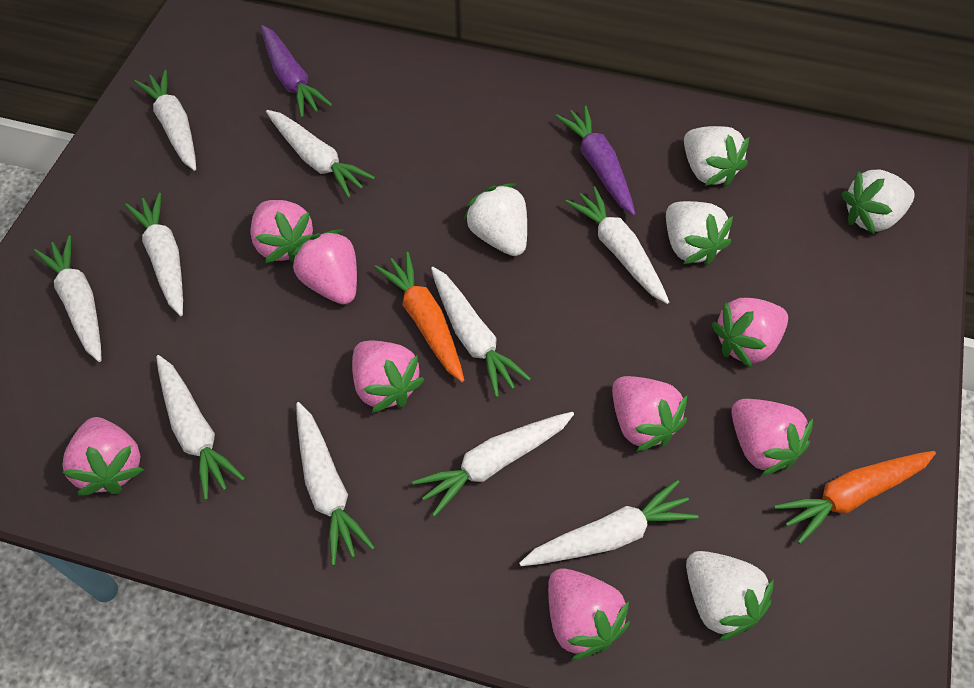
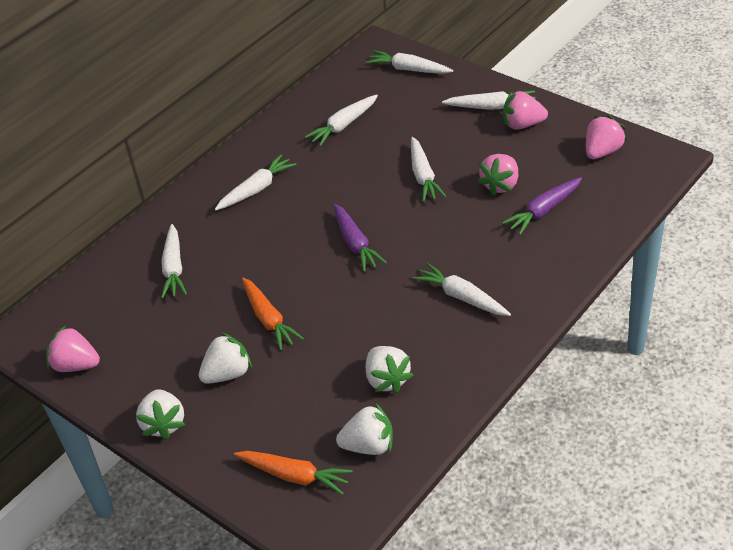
pink strawberry: [62,417,144,496] [250,200,313,263] [291,229,357,305] [352,341,425,413] [548,569,630,661] [612,376,687,451] [712,298,788,368] [731,399,813,476] = 8 -> [46,325,100,372] [477,154,518,196] [503,91,548,129] [586,115,627,159] = 4
white carrot: [34,235,102,362] [125,193,183,316] [134,70,196,171] [156,355,245,500] [266,110,375,198] [296,402,375,565] [412,412,574,517] [431,267,531,397] [519,480,699,566] [565,187,669,304] = 10 -> [161,224,187,299] [215,155,296,210] [305,95,378,146] [366,50,453,74] [411,137,446,202] [413,263,511,316] [442,91,536,110] = 7
white strawberry: [464,183,527,256] [666,201,733,266] [684,126,749,187] [686,551,774,641] [841,170,915,234] = 5 -> [136,389,185,440] [199,333,252,384] [336,403,393,455] [366,346,414,393] = 4

